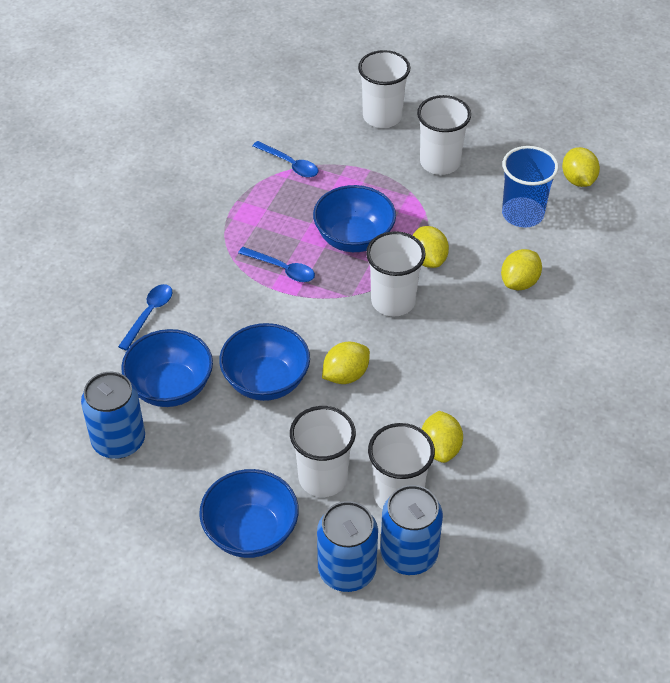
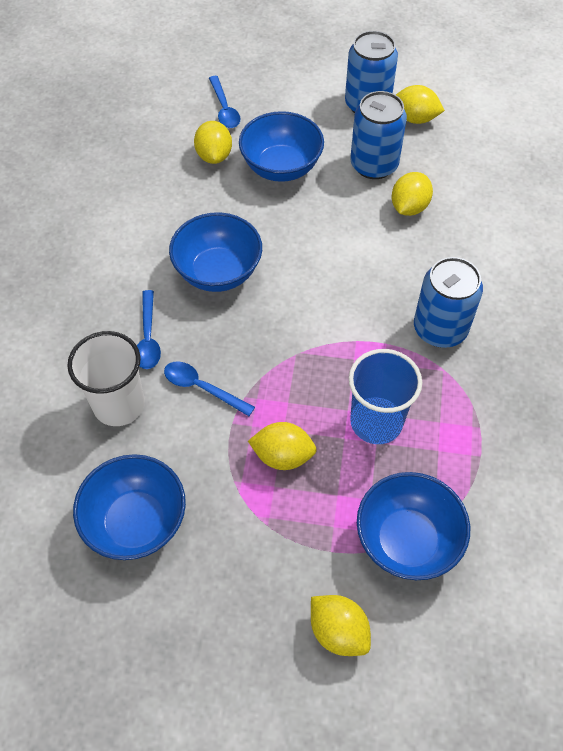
white cup: [290,406,356,497] [358,50,410,128] [366,231,426,317] [368,423,435,510] [417,95,471,175] = 5 -> [67,331,145,426] = 1

